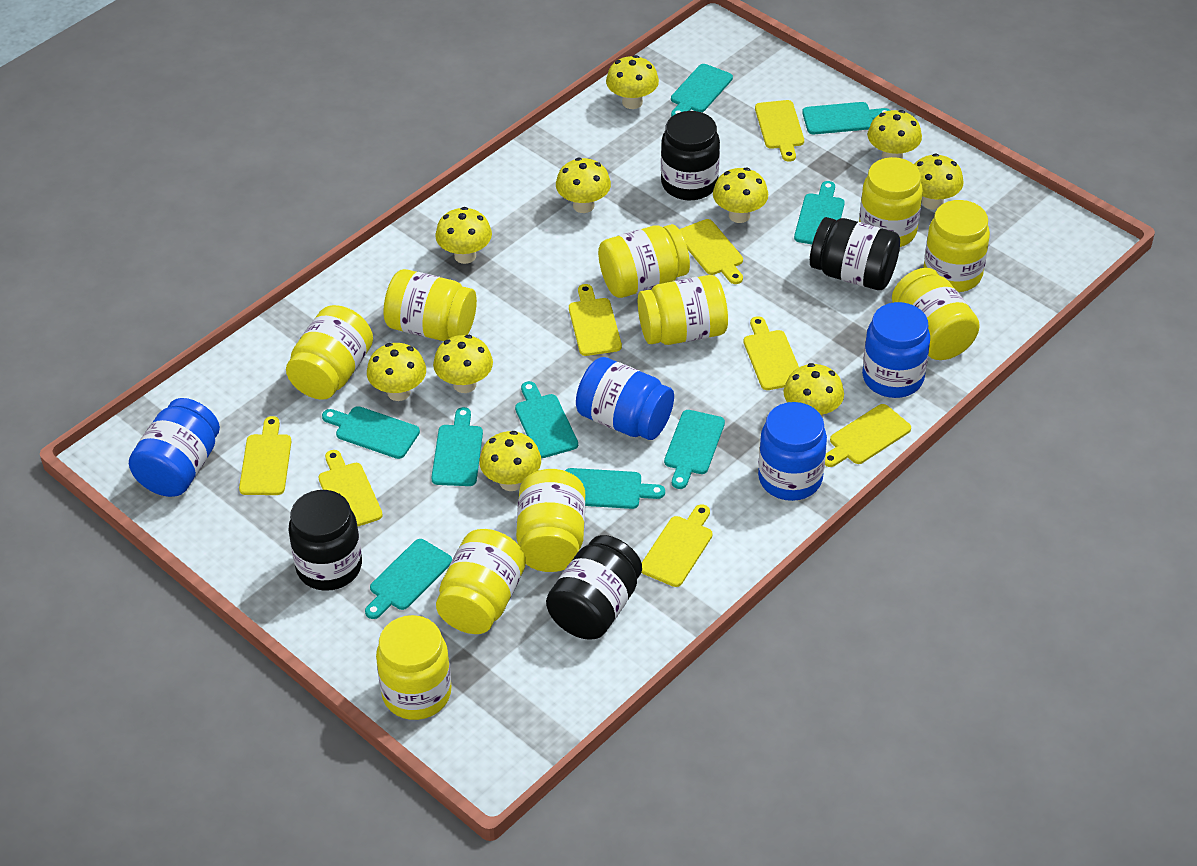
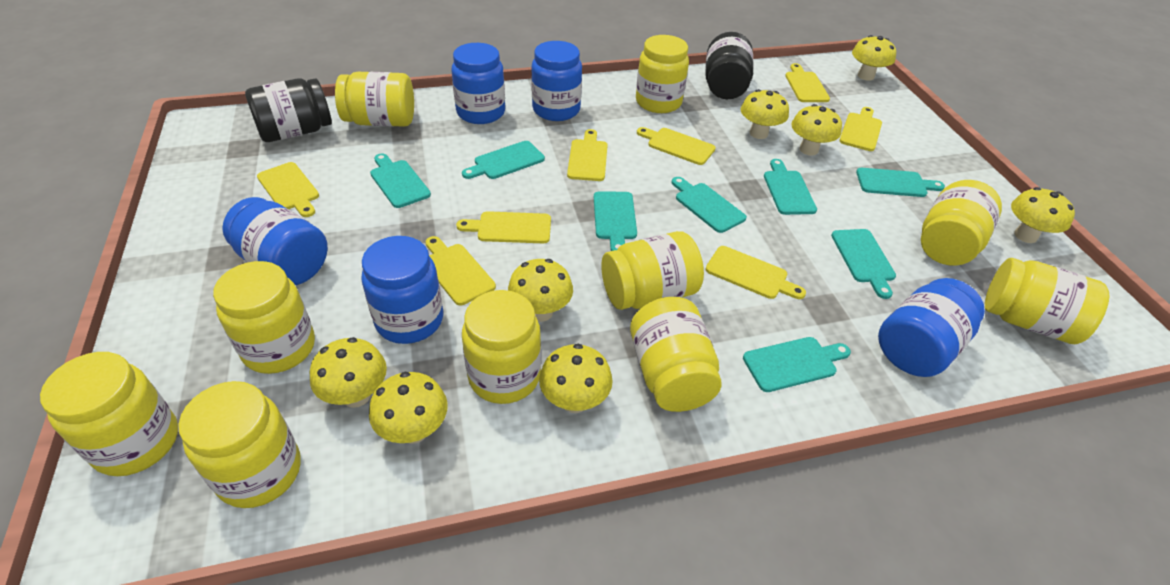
black jar: [289,490,362,591] [546,535,642,640] [661,111,720,201] [810,217,900,290] = 4 -> [245,78,332,142] [705,32,754,99] = 2
blue jar: [129,398,220,497] [576,357,674,440] [758,402,827,501] [862,302,930,398] = 4 -> [222,197,328,285] [361,236,443,344] [452,43,505,124] [531,41,582,121] [878,278,985,377] = 5
turquoise cutting board: [322,406,420,459] [365,539,452,619] [431,407,483,486] [515,381,578,458] [565,468,665,509] [664,410,725,489] [671,64,733,117] [794,181,845,244] [802,102,890,134] = 9 -> [370,153,431,208] [462,141,545,179] [594,191,637,251] [672,177,747,233] [743,337,851,392] [764,159,817,215] [831,229,896,299] [856,168,945,197] = 8
yellow mushroom: [367,343,426,401] [433,335,493,393] [435,207,492,264] [479,431,541,491] [556,158,611,213] [606,55,659,109] [713,168,768,223] [784,363,844,418] [867,110,922,159] [914,153,964,210] = 10 -> [309,337,387,408] [369,372,448,444] [508,259,573,322] [539,344,613,413] [741,89,789,139] [791,104,842,156] [852,35,896,81] [1011,187,1075,243] = 8

